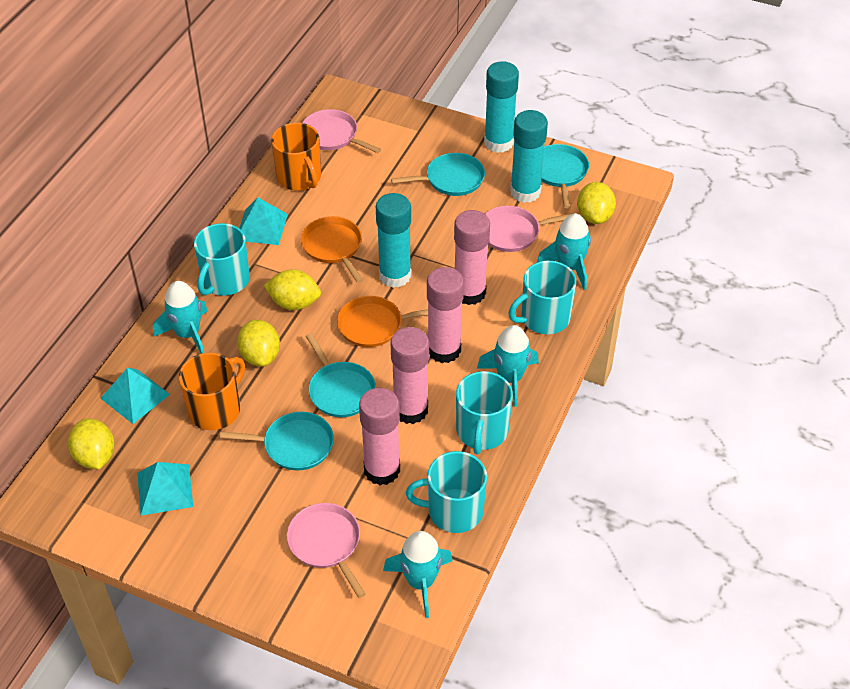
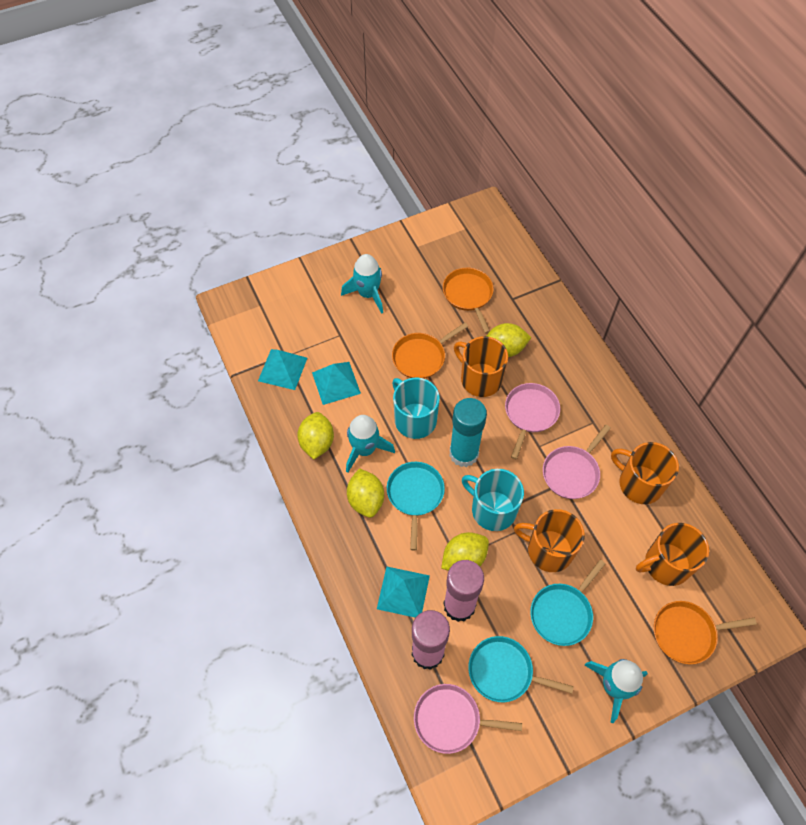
orange mug: [179,353,245,430] [271,123,321,191] = 2 -> [454,336,508,397] [514,509,585,572] [611,442,679,504] [636,523,709,586] = 4
orange pan: [301,216,363,283] [337,296,428,347] = 2 -> [392,323,468,379] [443,268,494,333] [654,601,757,664] = 3
pink glue stick: [359,388,400,485] [391,327,429,424] [427,267,464,363] [454,210,490,305] = 4 -> [412,610,450,670] [443,560,484,622] = 2
turquoise glue stick: [376,193,411,288] [484,61,519,153] [510,110,548,203] = 3 -> [450,398,487,467] = 1
turquoise mug: [194,223,250,296] [406,451,487,533] [456,371,513,454] [508,261,576,334] = 4 -> [392,378,440,439] [462,469,524,531] = 2
turquoise pan: [220,412,334,471] [306,333,376,417] [391,153,485,196] [541,144,589,208] = 4 -> [387,462,445,550] [468,636,574,702] [530,560,605,646] = 3
turquoise rocket: [153,281,208,354] [383,531,453,618] [477,325,539,407] [537,213,591,290] = 4 -> [341,254,383,314] [346,415,395,473] [585,659,648,723] = 3

